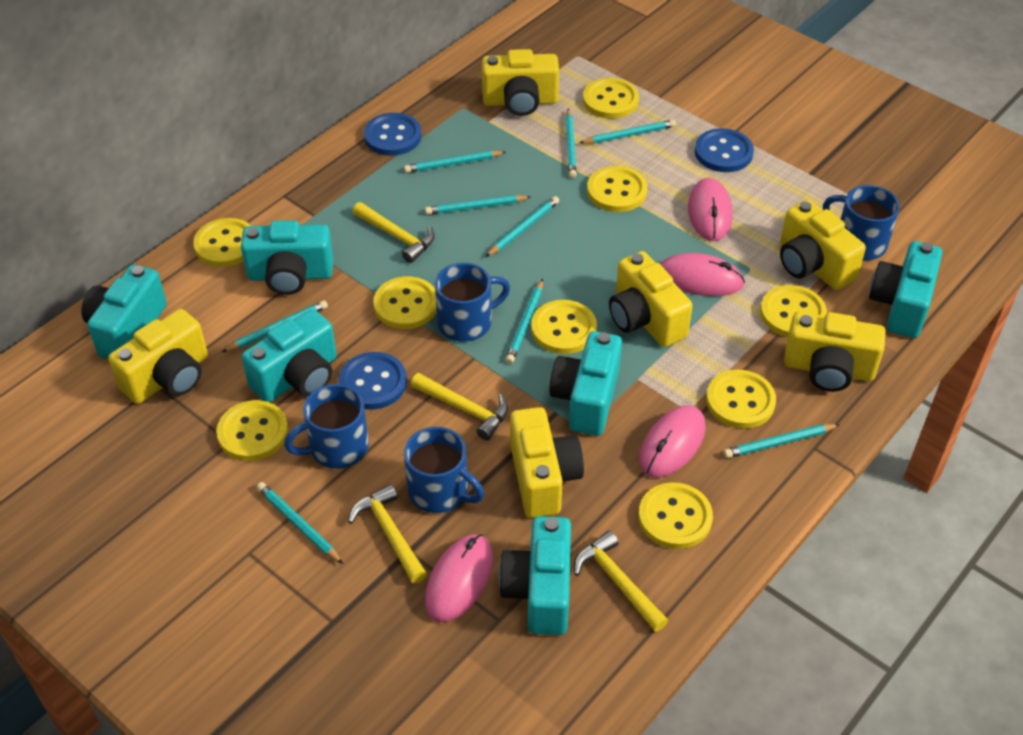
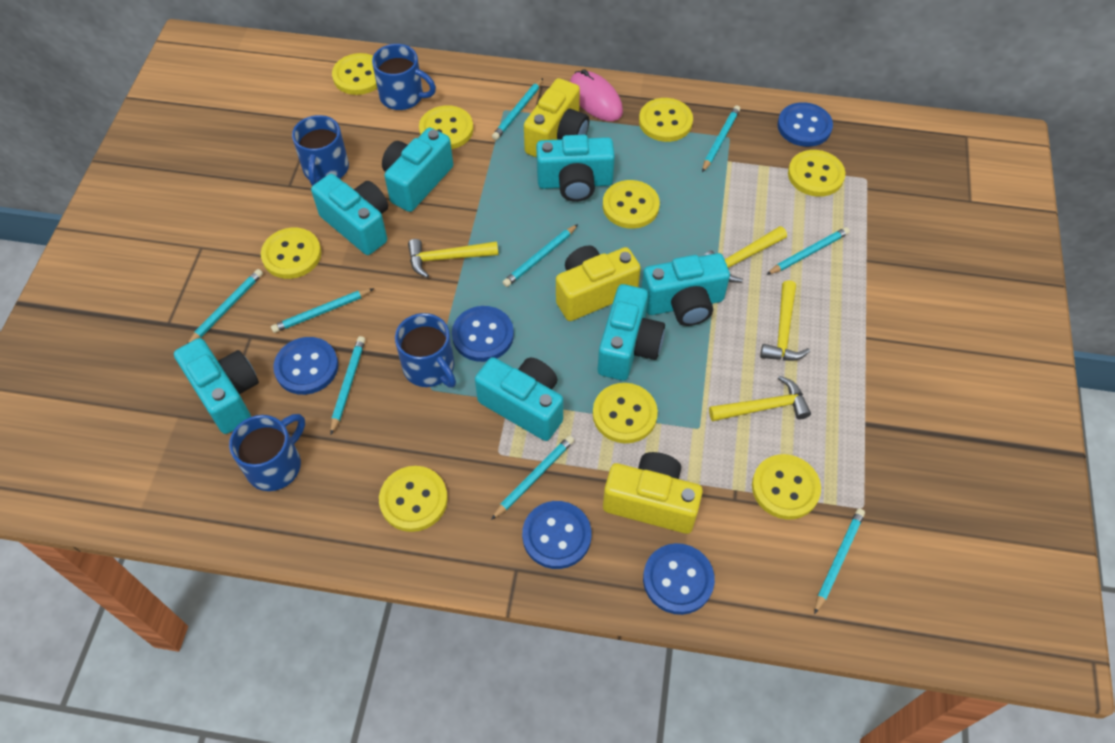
blue button: [338,352,407,410] [364,113,421,156] [695,128,754,172] = 3 -> [273,337,338,395] [452,306,514,362] [522,501,591,569] [643,543,715,615] [777,102,833,147] = 5
pink mouse: [425,534,493,623] [639,405,706,478] [660,253,745,296] [688,178,733,241] = 4 -> [570,69,623,121] = 1
turquoise camera: [81,264,167,359] [241,220,334,295] [242,309,337,402] [499,516,571,635] [549,331,622,436] [869,241,942,338] = 6 -> [174,338,259,434] [311,174,388,255] [382,128,453,212] [475,357,563,441] [536,135,615,202] [598,284,665,381] [641,253,730,326] = 7
yellow camera: [108,309,208,404] [482,49,559,116] [510,407,584,518] [609,251,693,347] [780,199,866,290] [784,312,886,392] = 6 -> [524,78,589,158] [556,245,641,321] [603,452,703,534] = 3

